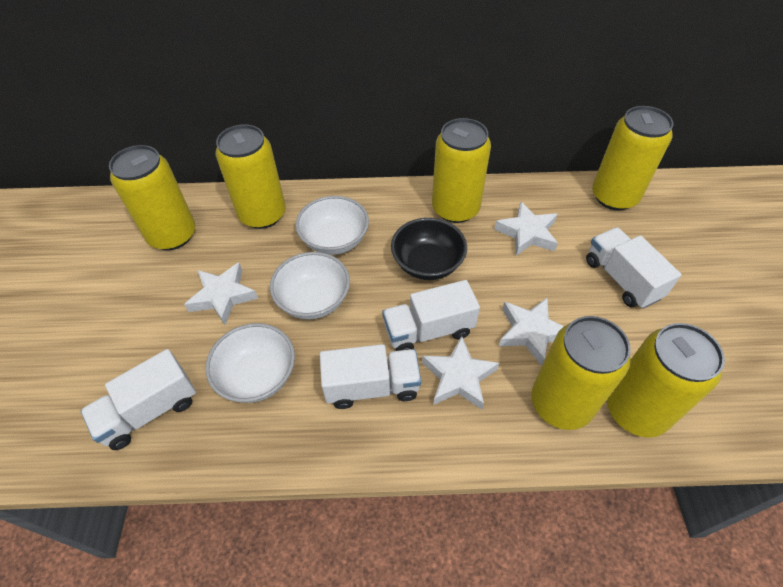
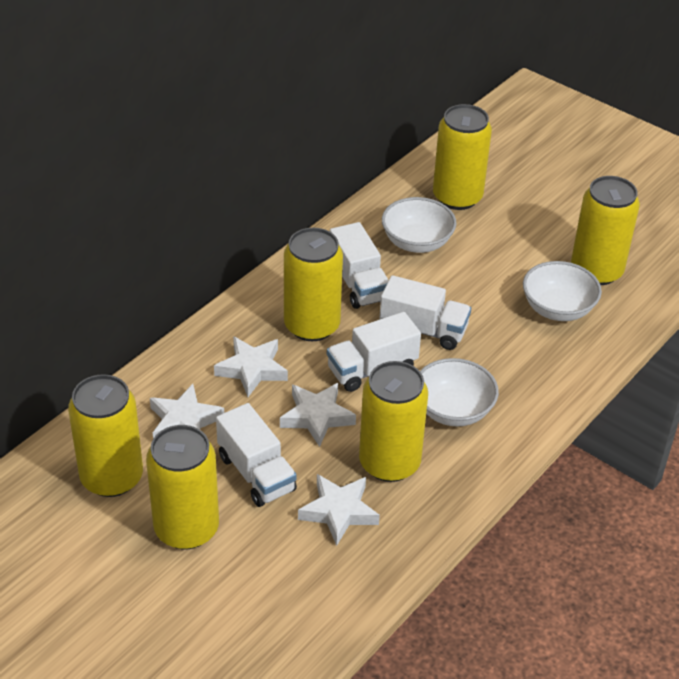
black bowl: [391,218,467,280] = 1 -> none = 0

